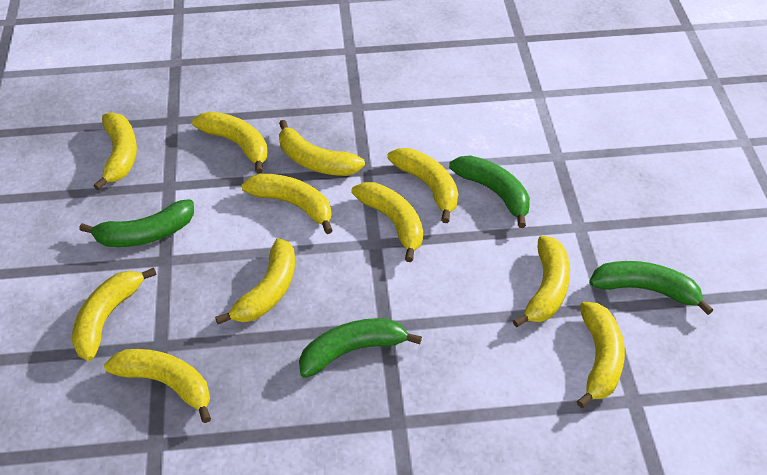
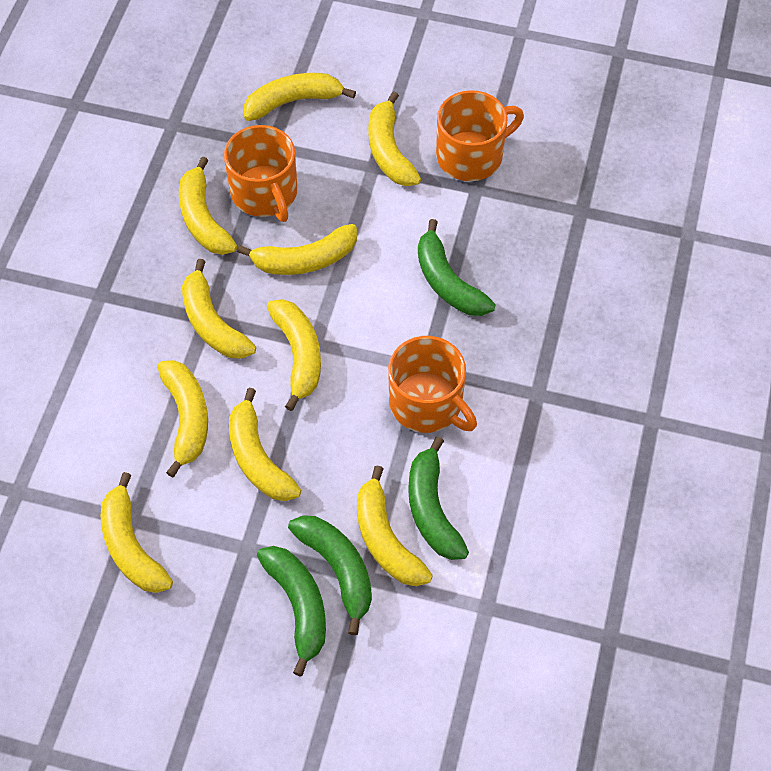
orange mug: none = 0 -> [224,125,298,222] [388,336,477,433] [436,90,524,181] = 3
yellow banana: [72,268,157,361] [93,112,137,191] [104,349,211,423] [192,112,268,174] [215,238,295,324] [242,174,333,234] [279,120,365,176] [351,182,423,262] [387,148,458,223] [513,236,570,328] [576,302,625,408] = 11 -> [101,472,173,593] [157,360,208,478] [179,157,237,255] [182,259,256,359] [229,388,301,501] [237,224,357,275] [244,73,356,121] [267,299,321,411] [357,465,433,586] [368,91,421,186] = 10

